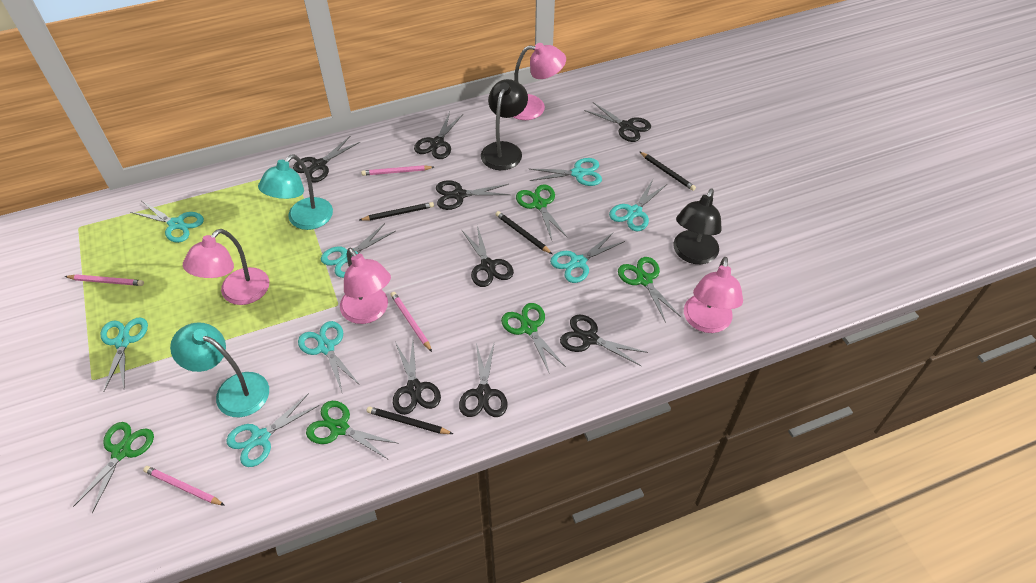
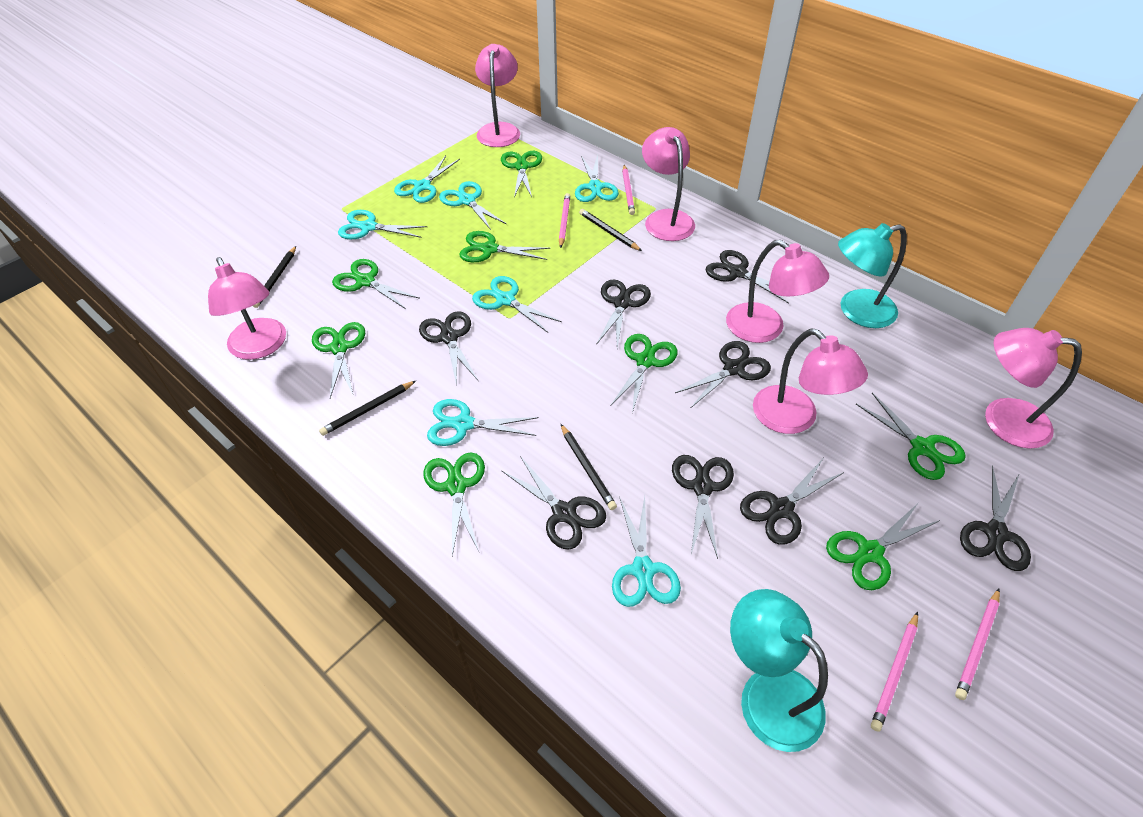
black lamp: [481,79,528,170] [673,189,722,264] = 2 -> none = 0
green scissors: [73,422,154,513] [306,401,399,460] [501,303,566,374] [516,184,568,240] [618,257,681,323] = 5 -> [312,322,365,398] [332,259,420,309] [423,453,485,556] [459,231,551,262] [501,151,542,197] [610,334,678,413] [826,504,940,590] [856,393,966,480] = 8
pink lamp: [183,229,269,305] [340,248,391,324] [513,43,566,120] [684,257,743,333] = 4 -> [208,257,286,360] [475,44,520,147] [642,127,695,241] [726,240,829,343] [753,329,868,434] [985,328,1082,449] = 6
turquoise scissors: [100,318,148,392] [130,201,204,243] [227,393,319,467] [298,321,360,392] [321,223,396,278] [530,158,602,186] [550,232,625,283] [609,179,667,231] = 8 -> [338,210,427,239] [394,156,460,203] [427,399,539,446] [439,181,507,230] [472,276,562,333] [575,155,619,202] [612,496,681,607] = 7

